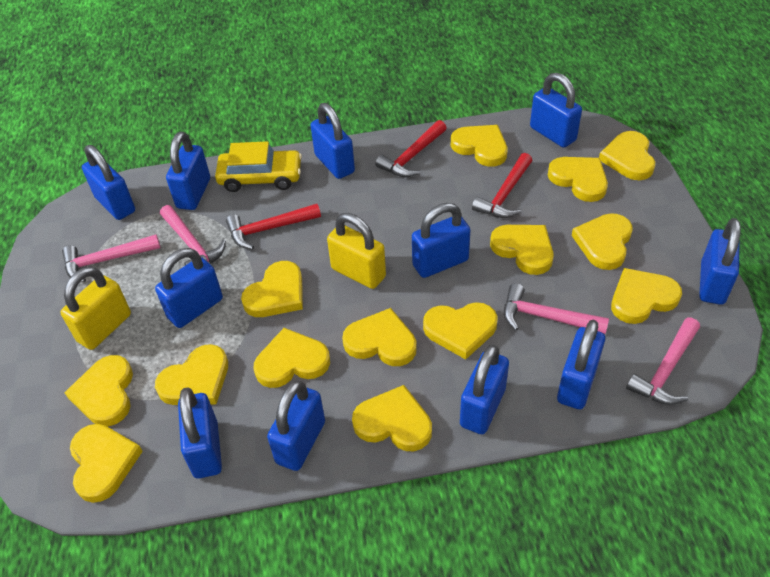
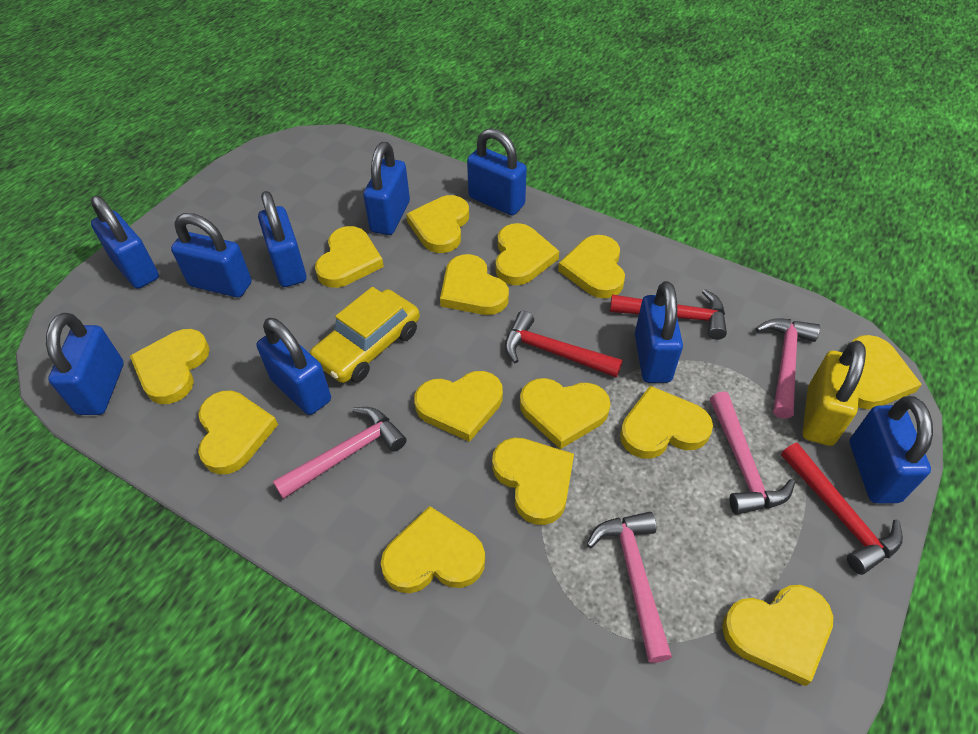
blue padlock: [82,145,135,220] [155,248,223,328] [166,132,210,210] [178,388,222,479] [267,380,325,471] [310,103,355,179] [412,203,470,278] [460,344,509,435] [530,73,582,148] [557,320,605,409] [699,218,741,305] = 11 -> [46,313,124,415] [91,196,159,289] [171,213,252,297] [257,318,331,415] [258,191,307,287] [363,142,410,235] [467,128,527,215] [635,281,683,383] [850,396,933,504] = 9
yellow padlock: [60,267,131,350] [327,213,386,289] = 2 -> [803,340,866,446] = 1

